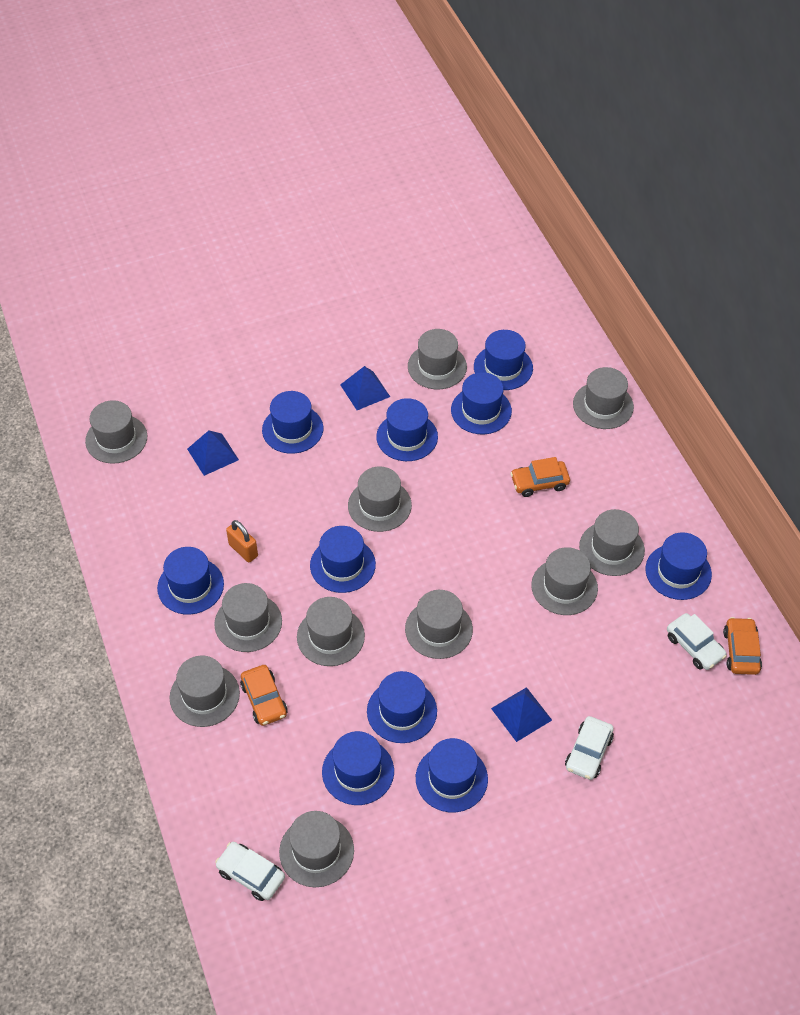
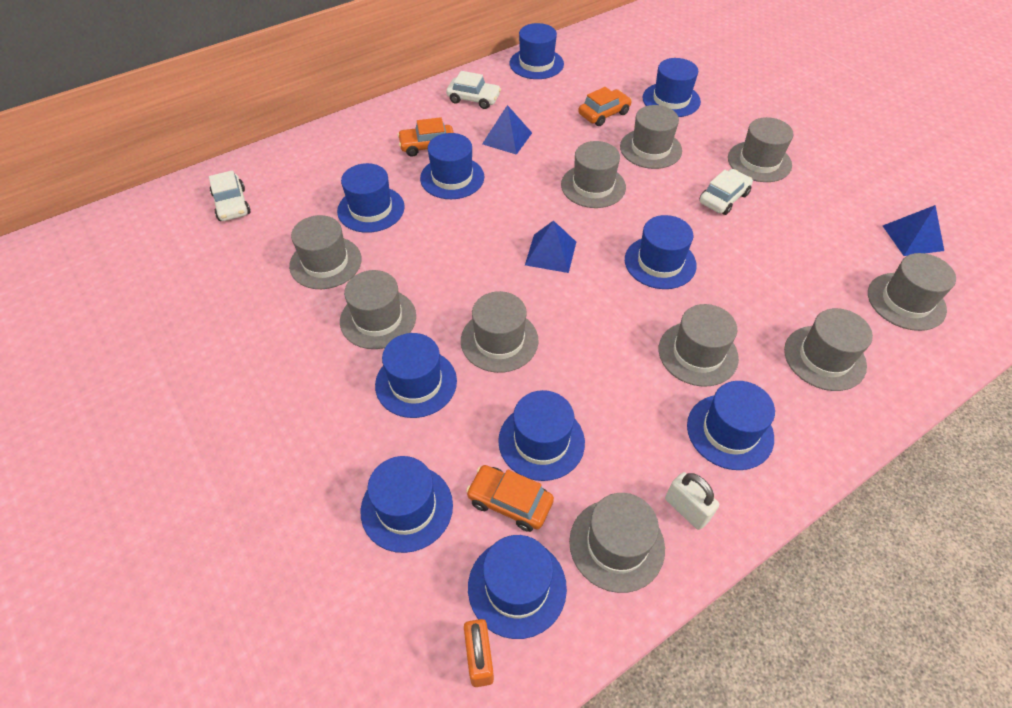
grey hat: [85,400,147,464] [170,656,240,727] [214,583,282,652] [279,811,354,887] [297,597,365,666] [348,467,412,532] [405,590,473,659] [408,329,467,389] [531,547,598,615] [573,367,634,429] [579,509,645,576] = 11 -> [289,215,362,289] [340,270,416,349] [461,291,539,373] [561,141,626,208] [569,493,665,593] [620,105,682,169] [658,304,739,387] [728,117,794,182] [784,308,873,391] [868,253,956,331] = 10
white padlock: none = 0 -> [665,472,719,530] = 1

